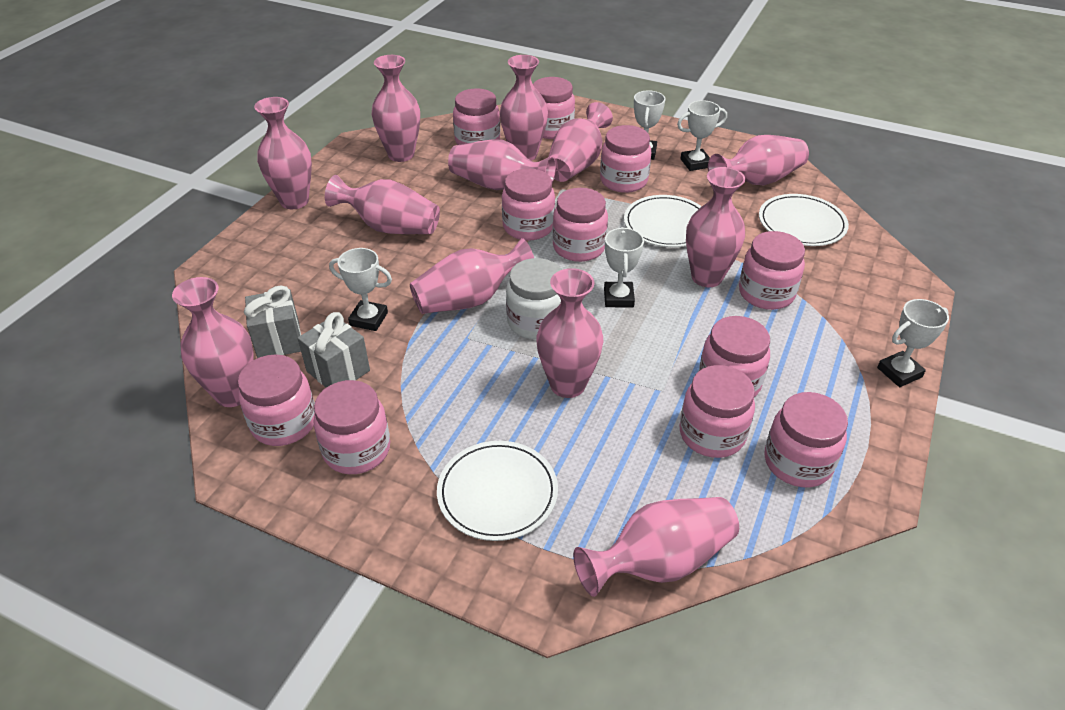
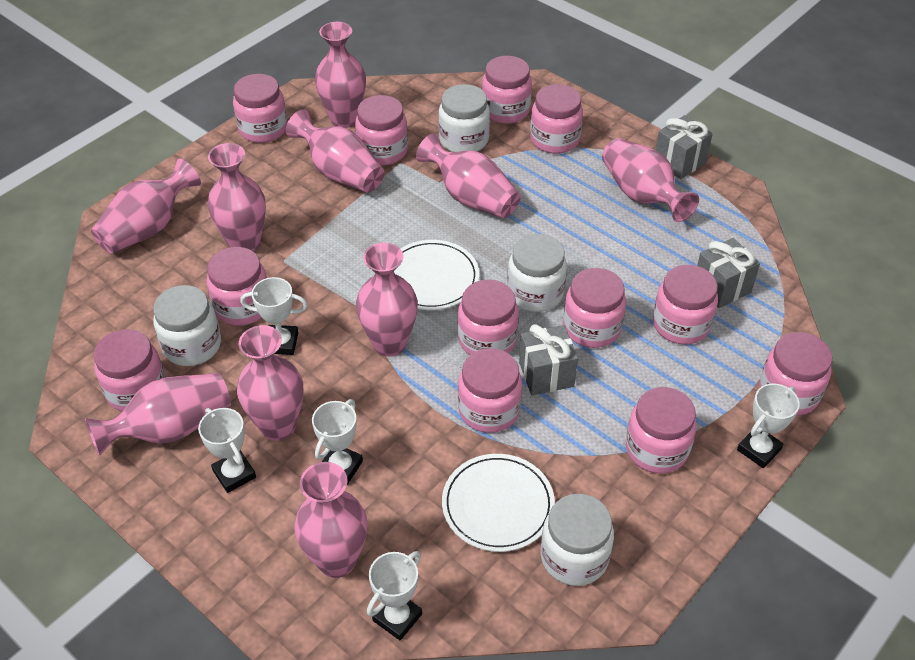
grey gift: [244,286,301,358] [297,312,370,388] = 2 -> [519,324,578,395] [656,115,713,179] [697,238,760,308] = 3
pink jar: [238,354,315,446] [313,380,390,474] [453,88,500,145] [502,168,555,241] [533,77,575,139] [552,188,608,262] [600,125,651,193] [679,365,755,458] [699,316,770,397] [739,231,805,310] [764,392,848,487] = 11 -> [94,329,166,411] [207,247,267,326] [233,74,287,143] [355,95,408,165] [458,279,519,355] [458,348,522,433] [482,56,532,124] [530,84,583,154] [563,268,626,348] [626,387,697,474] [653,265,718,345] [759,332,832,416] = 12
pink vase: [172,277,254,407] [254,97,312,209] [325,175,440,234] [372,55,420,162] [410,238,534,314] [448,139,556,190] [500,55,548,161] [536,268,604,398] [549,102,613,182] [573,497,739,597] [686,167,745,287] [708,135,809,185] = 12 -> [85,373,231,456] [91,158,201,254] [208,143,266,252] [237,325,304,441] [286,109,384,193] [294,462,367,578] [315,22,366,128] [356,243,418,357] [416,133,521,218] [602,138,699,222] = 10
white jar: [506,258,562,339] = 1 -> [153,285,221,366] [438,84,490,152] [507,234,567,312] [541,494,614,586] = 4
white plate: [437,441,558,541] [624,195,702,247] [759,194,849,246] = 3 -> [394,240,479,310] [442,454,555,552] = 2

